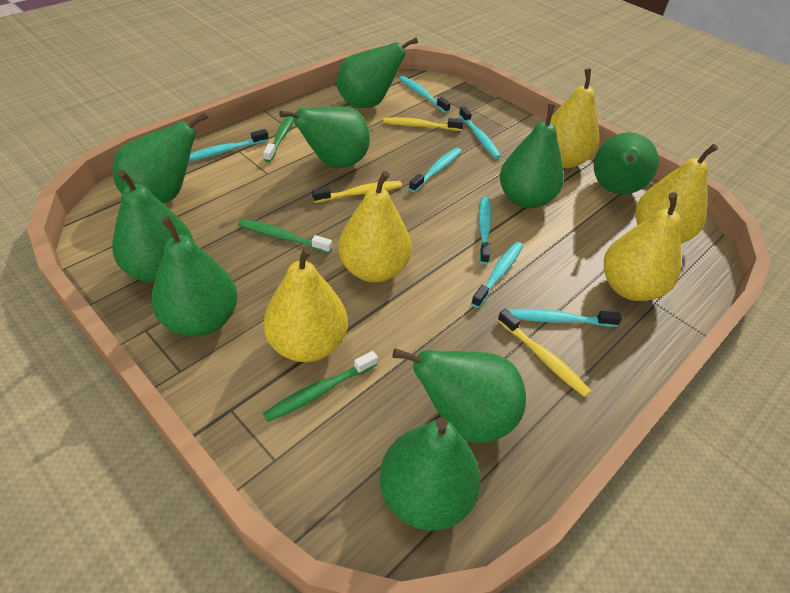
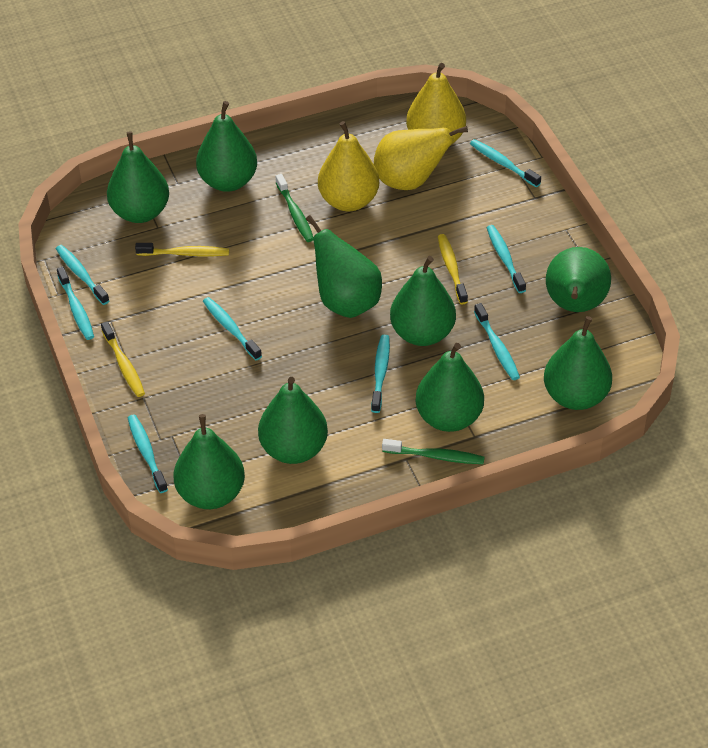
green toothbrush: [238,219,332,254] [263,112,294,162] [263,351,378,422] = 3 -> [276,174,313,242] [382,439,484,464] = 2
turquoise toothbrush: [189,129,269,162] [399,76,451,113] [409,148,462,192] [459,107,501,159] [471,242,523,308] [479,197,492,264] [508,309,622,327] = 7 -> [56,245,109,305] [57,267,94,340] [128,414,168,493] [203,297,262,360] [371,335,390,413] [470,139,541,187] [474,303,520,380] [487,225,526,293] = 8
yellow pear: [263,246,348,362] [339,171,412,282] [550,68,599,168] [604,192,681,301] [635,144,718,243] = 5 -> [318,121,379,211] [374,126,468,190] [406,63,466,144] = 3

